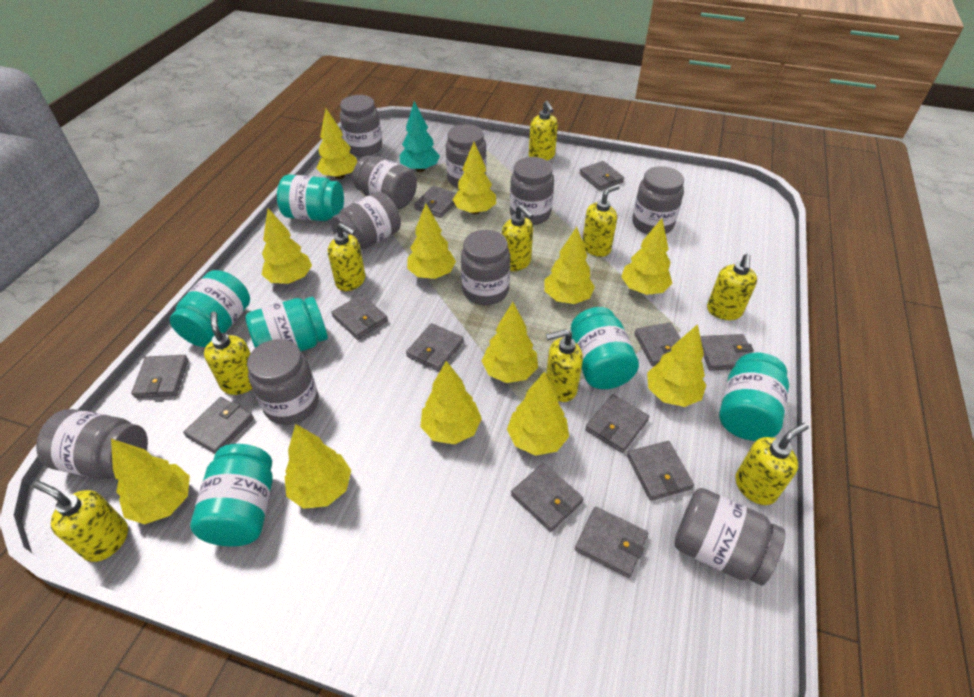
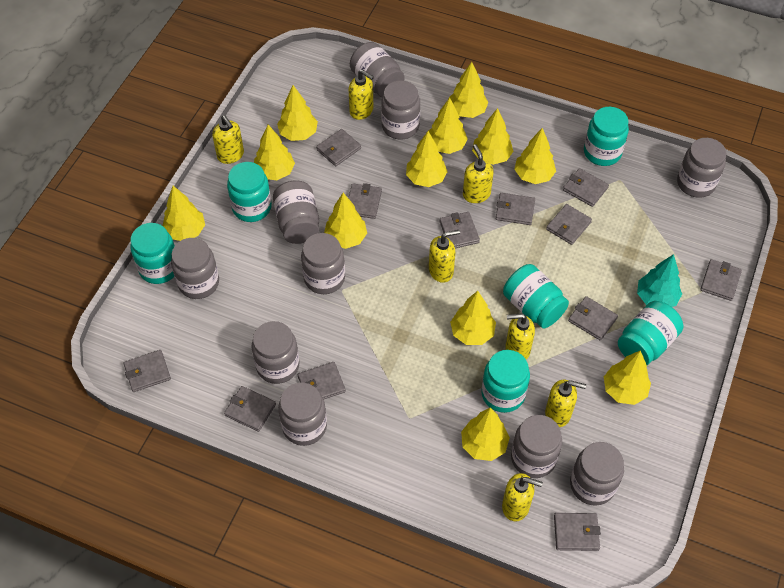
yellow soap dispenser: [33,481,128,562] [204,312,252,395] [328,223,365,291] [502,205,533,271] [529,101,558,160] [546,329,583,402] [582,184,620,257] [707,254,757,320] [735,423,809,505] = 9 -> [212,116,244,164] [348,69,374,120] [429,230,460,283] [463,144,494,203] [502,473,543,522] [505,313,535,359] [545,380,586,427] = 7

